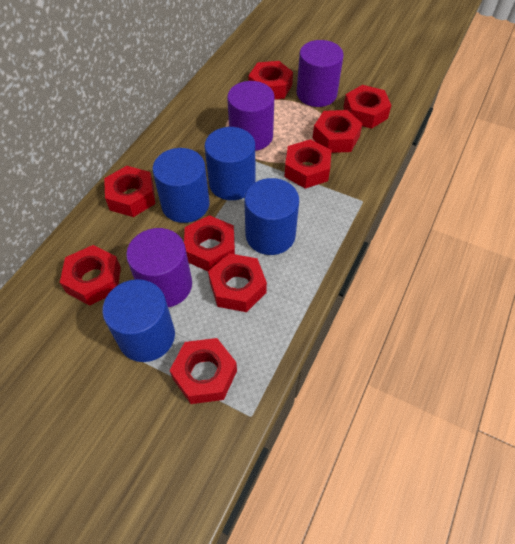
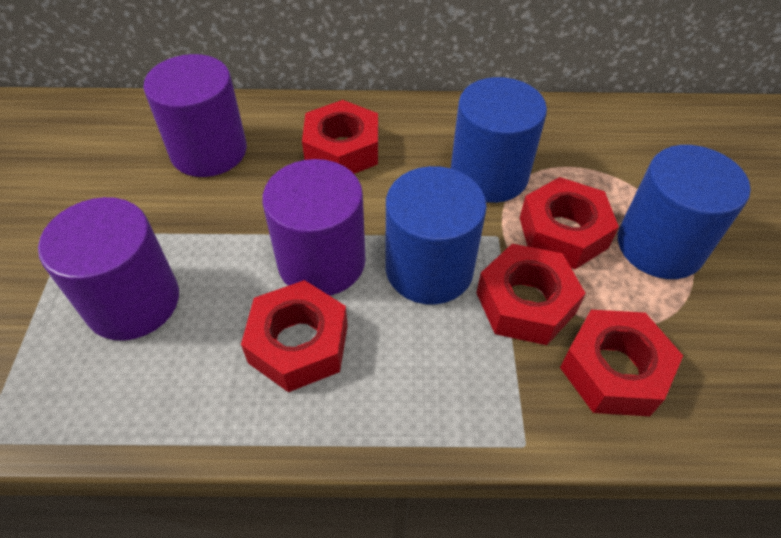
blue cylinder: [102,279,175,362] [152,148,210,223] [205,127,255,200] [244,178,299,255] = 4 -> [385,166,487,305] [451,77,547,203] [618,145,751,279] = 3
red nut: [60,245,121,306] [104,166,155,217] [169,338,237,404] [184,215,235,271] [208,253,267,312] [249,61,293,99] [284,139,332,189] [312,110,362,153] [343,85,391,129] = 9 -> [241,280,348,392] [302,100,378,174] [476,244,586,345] [520,177,619,269] [560,310,683,416] = 5

